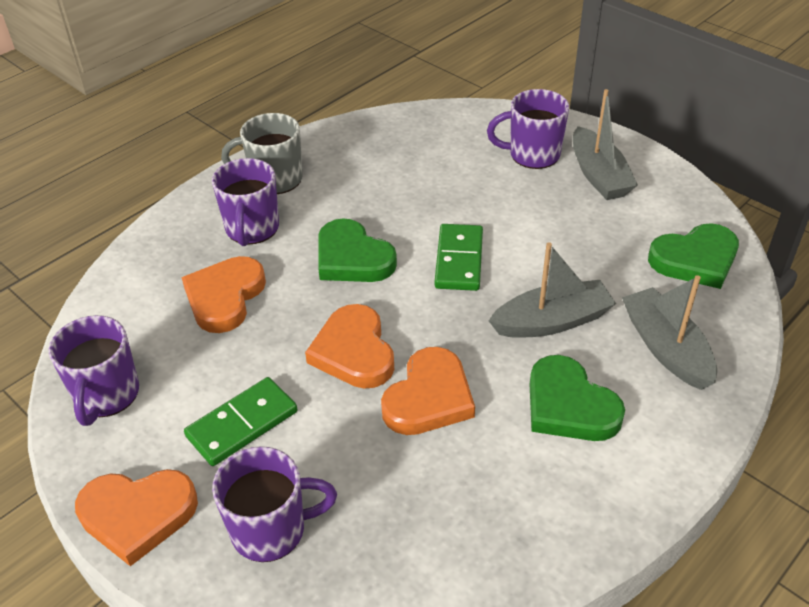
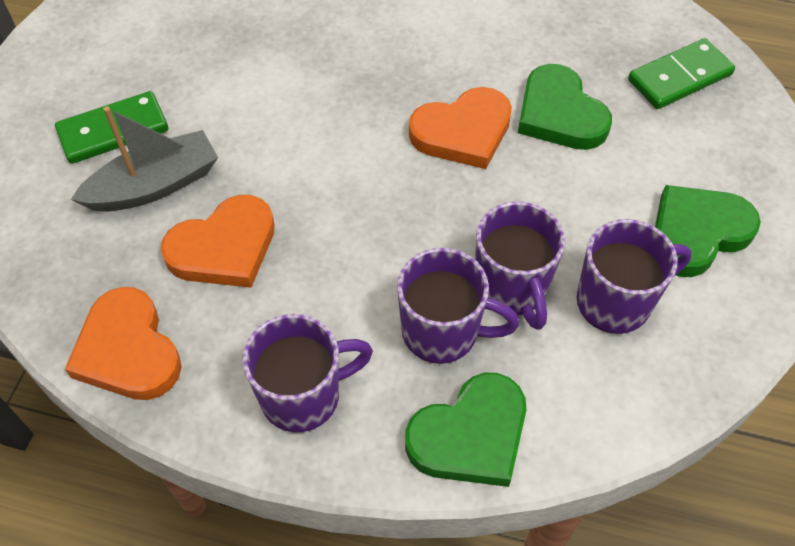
grey boat: [489,242,616,338] [573,89,638,200] [622,275,717,390] = 3 -> [71,106,218,212] = 1
grey mug: [221,113,302,194] = 1 -> none = 0
orange heart: [75,469,198,566] [181,256,266,333] [305,304,394,389] [381,347,475,435] = 4 -> [65,287,182,400] [161,195,275,288] [409,87,512,169] = 3

